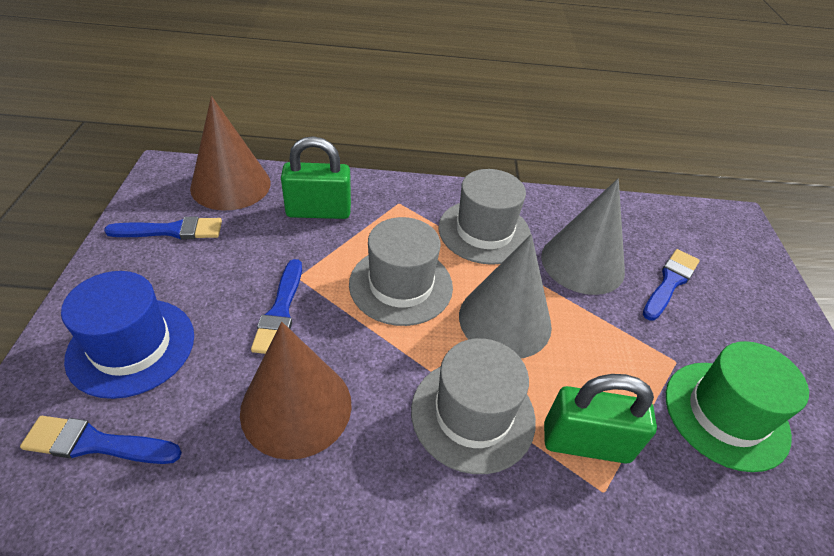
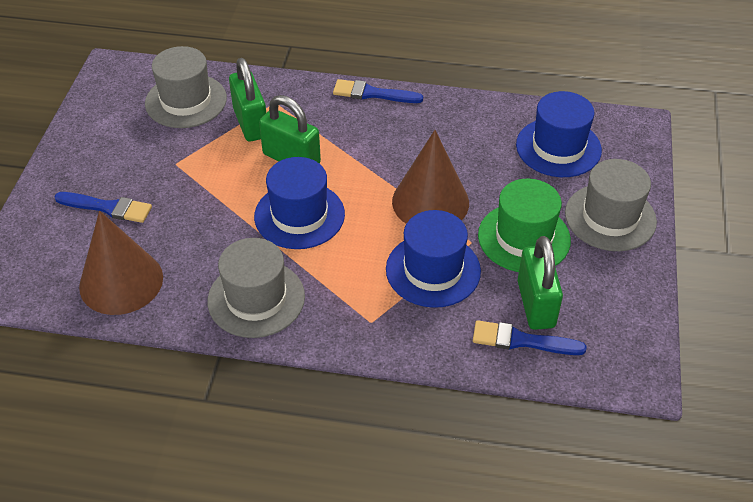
blue brush: [20,416,182,464] [104,217,222,240] [251,259,302,354] [643,249,700,321] = 4 -> [54,192,152,223] [333,79,423,103] [473,320,587,355] = 3
blue hat: [61,271,194,399] = 1 -> [254,157,345,249] [386,210,481,308] [516,91,602,177] = 3
green padlock: [281,136,351,219] [544,374,657,464] = 2 -> [229,58,266,142] [259,95,321,164] [518,236,563,330] = 3
grey cone: [459,234,552,359] [541,178,625,295] = 2 -> none = 0

